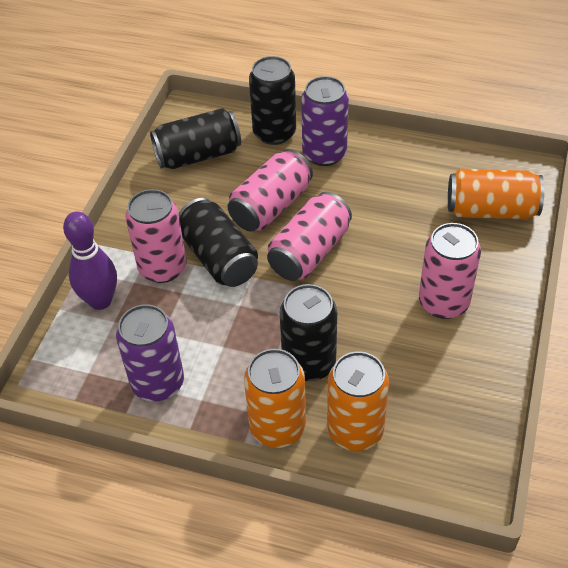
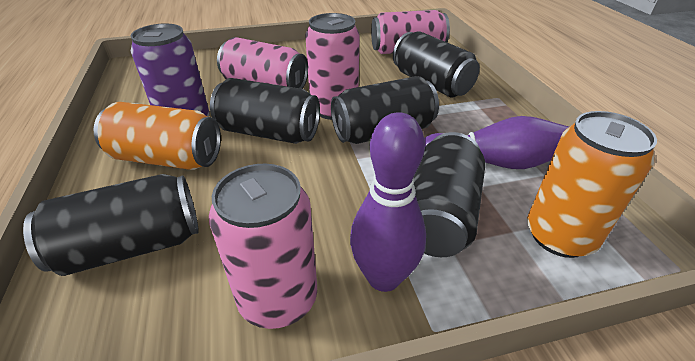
black can: [150,108,241,169] [178,198,258,287] [249,56,296,145] [279,284,337,381] = 4 -> [23,174,199,276] [210,78,320,144] [331,76,439,144] [393,32,480,98] [414,132,485,257] = 5
orange can: [244,349,306,448] [327,351,389,451] [448,169,545,219] = 3 -> [94,102,221,170] [527,111,657,258] = 2
purple bowling pin: [63,211,117,310] = 1 -> [350,112,426,292] [424,116,569,169] = 2
purple can: [116,304,184,402] [301,76,349,166] = 2 -> [131,23,209,117] = 1

